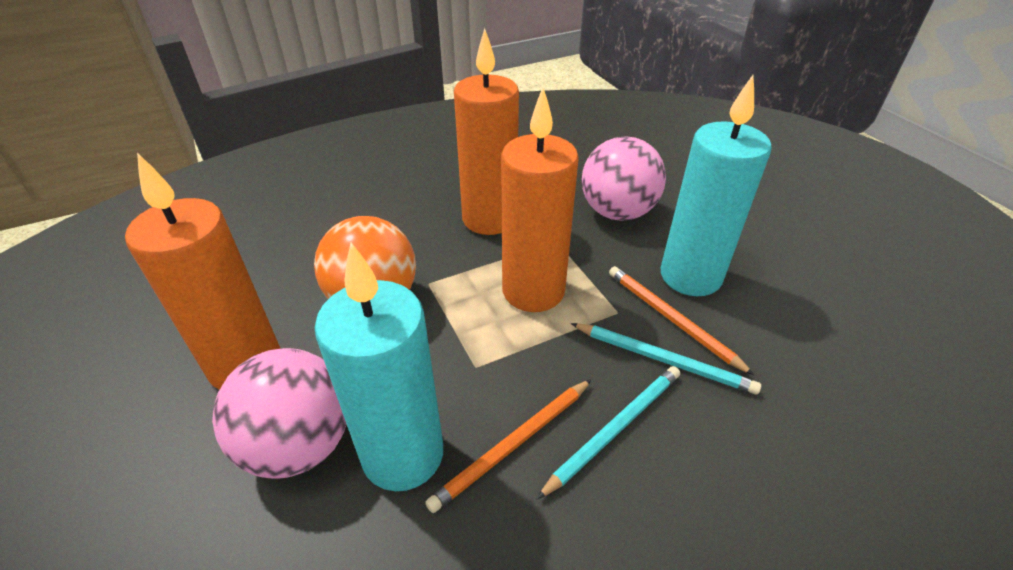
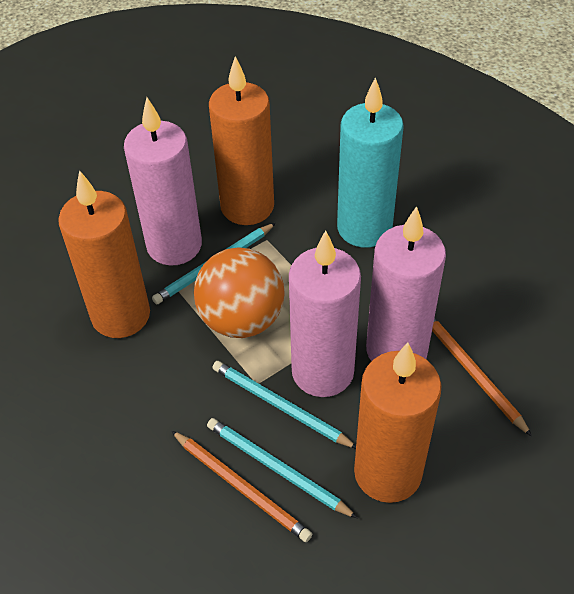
pink ball: [212,348,347,479] [582,136,666,221] = 2 -> none = 0
pink candle: none = 0 -> [124,97,202,266] [289,230,361,397] [366,206,446,361] = 3
turquoise candle: [315,243,443,491] [661,75,772,296] = 2 -> [337,77,404,248] = 1
turquoise pencil: [537,366,680,499] [571,323,761,395] = 2 -> [152,223,276,304] [207,418,358,518] [212,361,356,449] = 3

